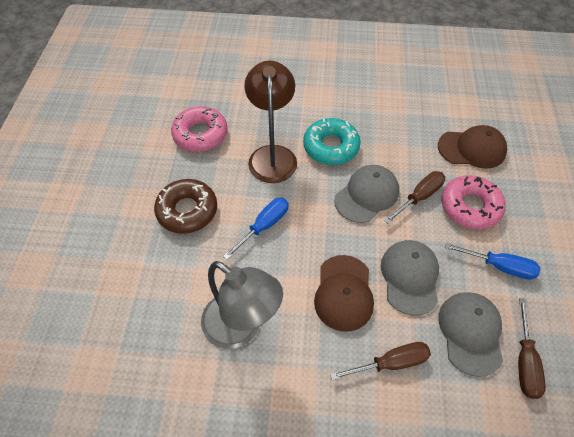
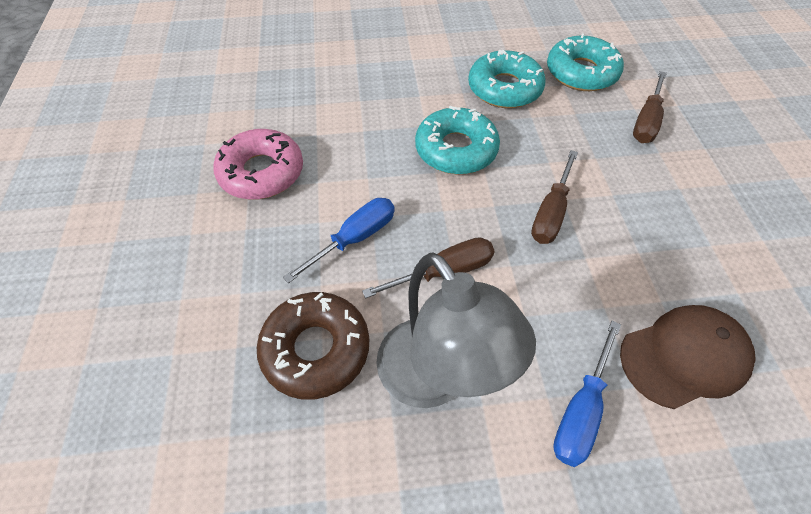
brown cap: [314,255,374,332] [438,125,507,169] = 2 -> [620,305,756,409] = 1
brown lamp: [244,61,297,183] = 1 -> none = 0
grey cap: [334,165,399,223] [381,240,439,316] [438,292,503,377] = 3 -> none = 0
pink donut: [171,106,228,152] [441,175,506,229] = 2 -> [213,129,303,200] = 1
turquoise donut: [303,118,361,165] = 1 -> [415,105,500,174] [468,50,546,108] [547,33,624,91] = 3

